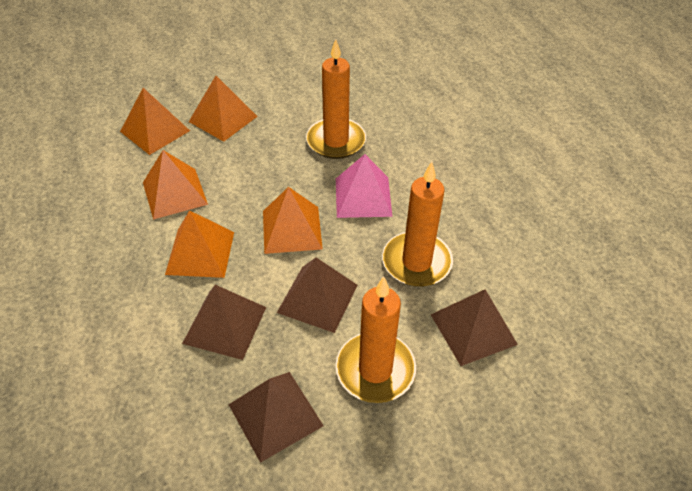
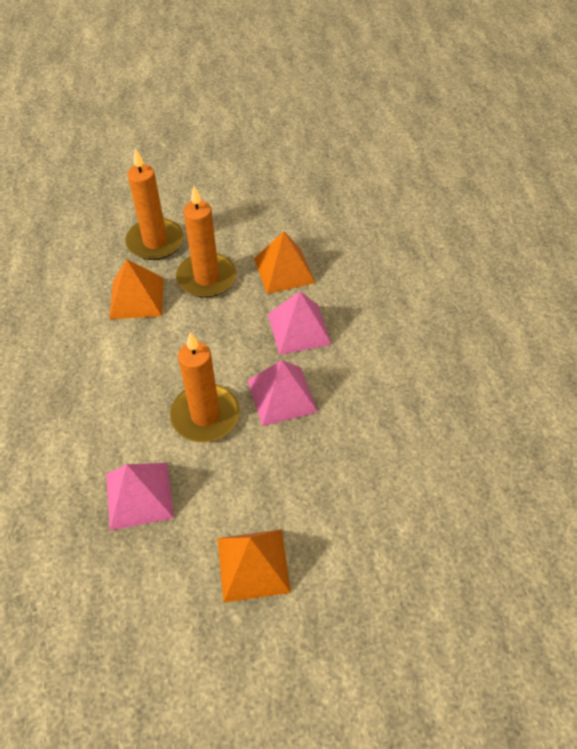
brown pyramid: [182,285,266,360] [229,372,324,463] [277,257,358,333] [431,289,518,366] = 4 -> none = 0
orange pyramid: [120,88,190,155] [143,150,208,220] [165,210,234,278] [189,76,258,142] [263,187,323,254] = 5 -> [109,259,164,319] [218,529,291,603] [254,232,315,294] = 3
pink pyramid: [336,154,392,218] = 1 -> [106,463,174,531] [247,360,318,427] [268,291,332,355] = 3

